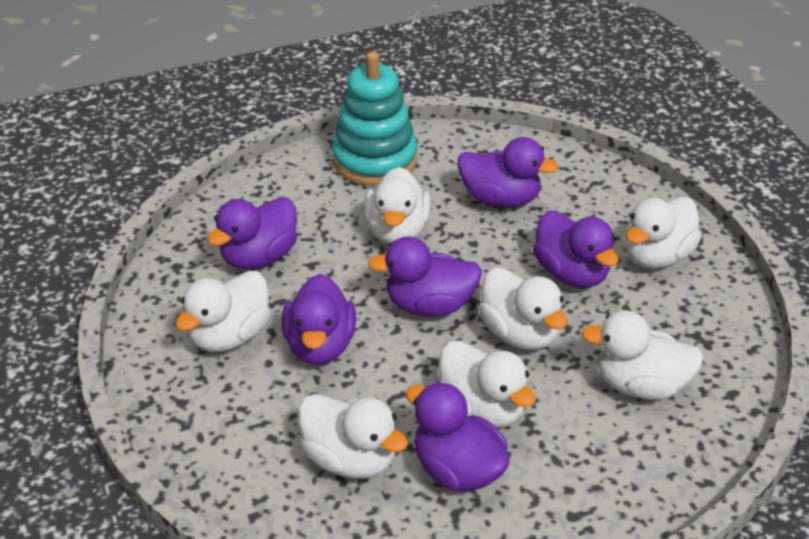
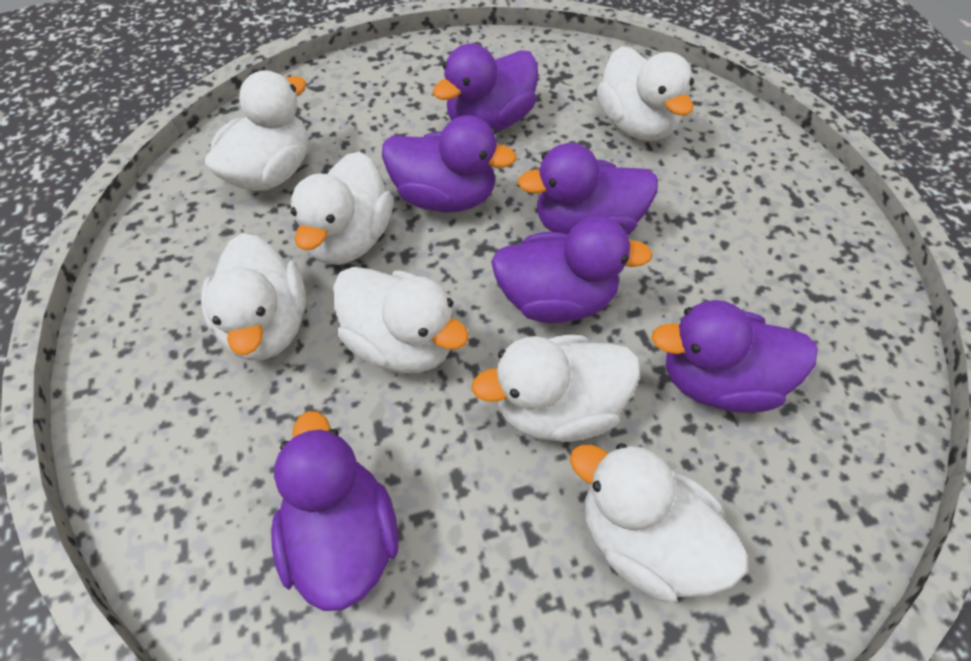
turquoise stacking toy: [332,51,417,185] = 1 -> none = 0

